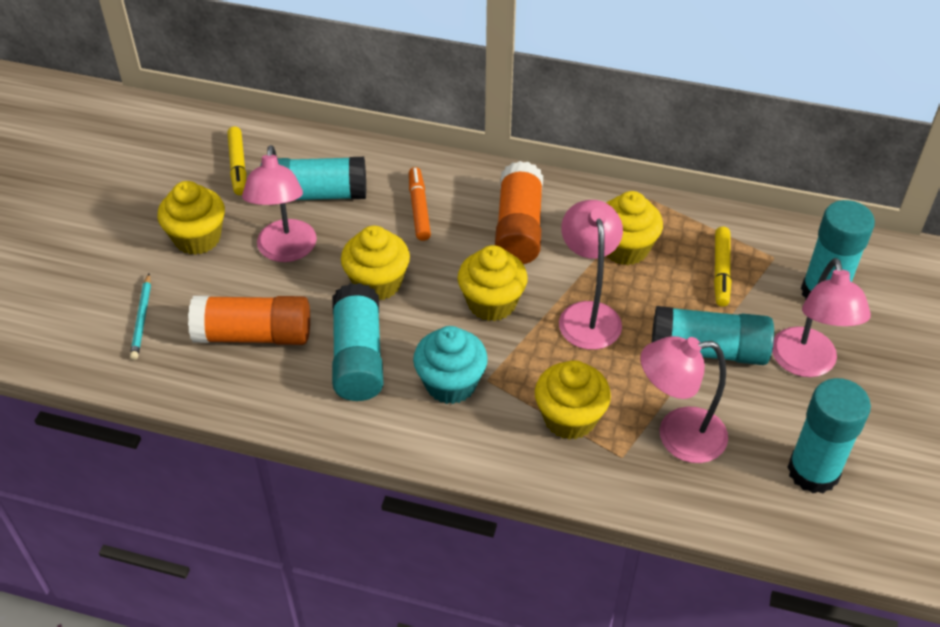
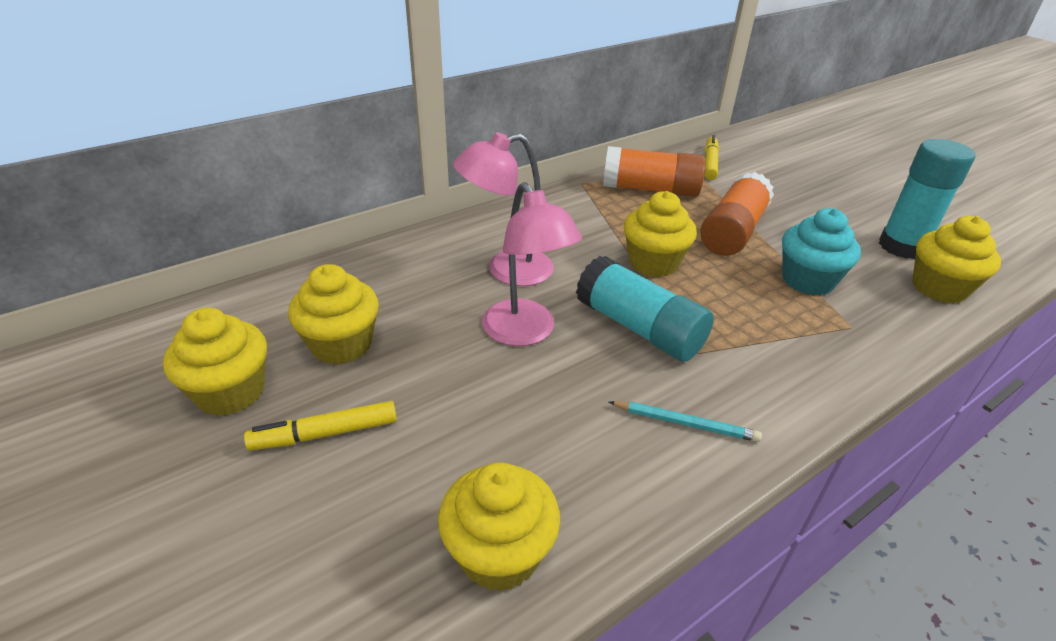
orange marker: [409,167,431,241] = 1 -> none = 0
pink lamp: [242,145,317,262] [559,200,623,350] [640,336,728,463] [772,258,871,377] = 4 -> [453,132,554,286] [482,182,582,346] = 2
turquoise glue stick: [260,157,366,200] [332,283,384,401] [652,306,774,365] [787,378,871,493] [801,200,875,299] = 5 -> [576,256,714,362] [879,139,975,259] = 2

